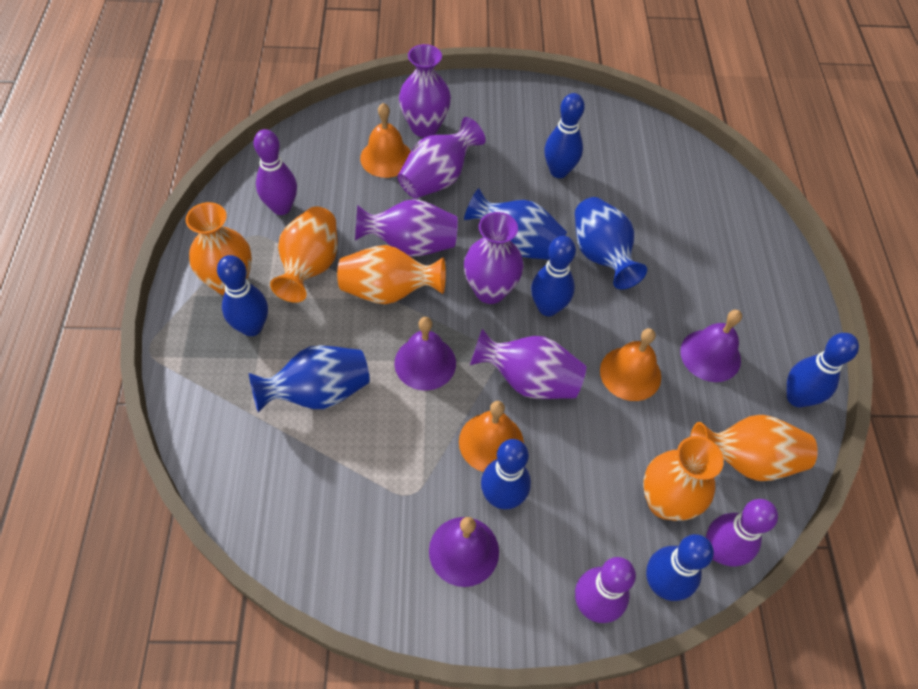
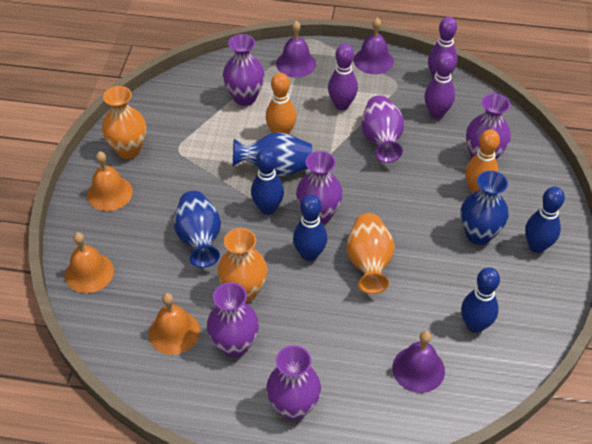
blue bowling pin: [217,255,268,336] [481,439,531,509] [531,236,576,316] [544,93,585,178] [646,534,714,601] [787,333,859,407] = 6 -> [251,148,284,215] [293,195,327,261] [461,267,500,333] [525,187,565,253] = 4
orange bowling pin: none = 0 -> [265,73,296,134] [465,129,500,193] = 2
orange vase: [186,202,252,295] [270,206,337,303] [337,245,446,304] [643,436,724,521] [690,415,818,481] = 5 -> [102,86,146,159] [217,228,267,303] [346,213,395,294] = 3
purple vase: [355,199,458,256] [397,117,485,199] [399,44,451,137] [464,212,524,304] [470,329,586,399] = 5 -> [207,282,259,357] [223,34,265,106] [266,345,321,420] [296,151,343,225] [361,95,404,163] [466,93,511,160] = 6

